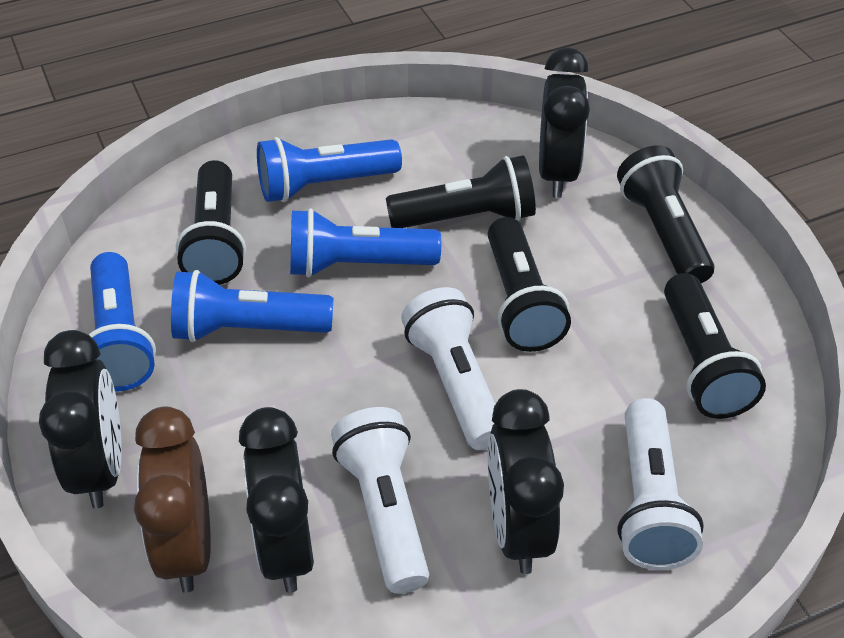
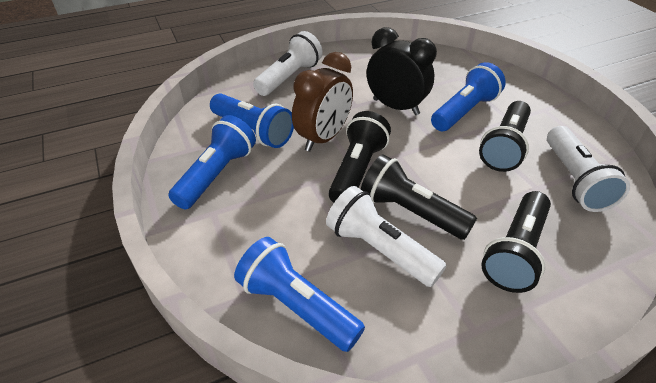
black clock: [39,330,122,509] [239,407,314,593] [488,389,564,574] [539,47,590,198] = 4 -> [367,27,437,115] = 1
black flashlight: [176,160,246,285] [386,155,536,228] [488,217,571,352] [617,145,715,283] [664,273,766,419] = 5 -> [328,111,391,203] [361,154,477,240] [479,101,531,172] [481,191,551,293] = 4

